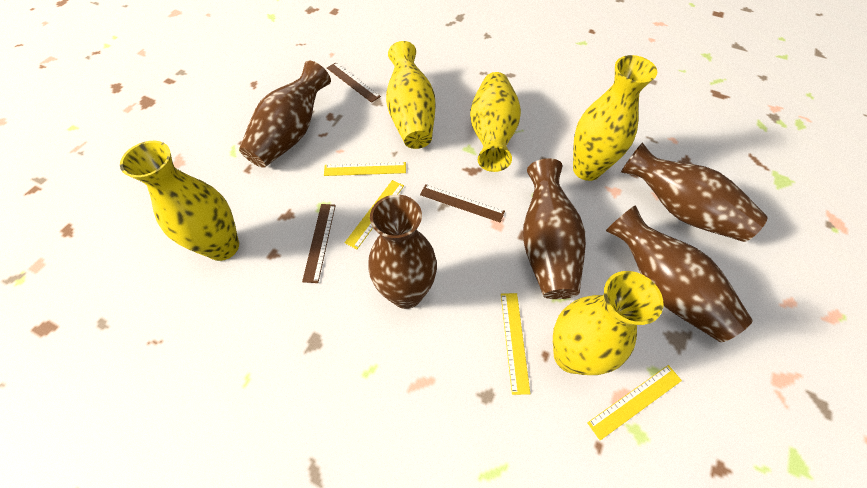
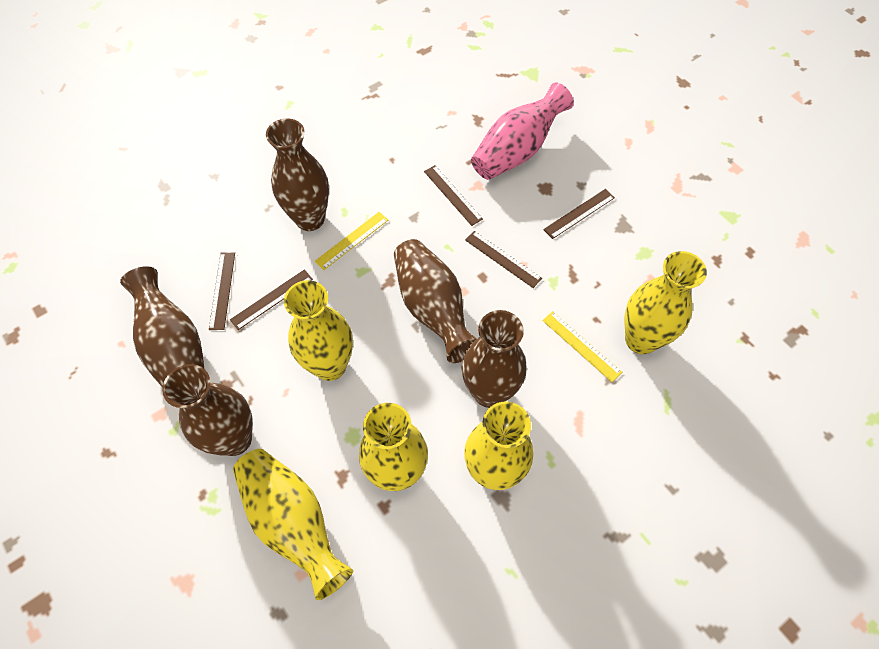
brown ruler: [302,204,336,283] [327,62,381,103] [420,184,505,222] = 3 -> [209,252,235,330] [230,270,313,330] [424,165,483,226] [465,231,542,288] [543,189,615,239] = 5
pink vase: none = 0 -> [471,82,574,180] = 1
yellow ruler: [324,162,406,176] [344,180,404,249] [501,293,530,395] [587,365,682,440] = 4 -> [315,212,388,270] [542,311,622,382] = 2

